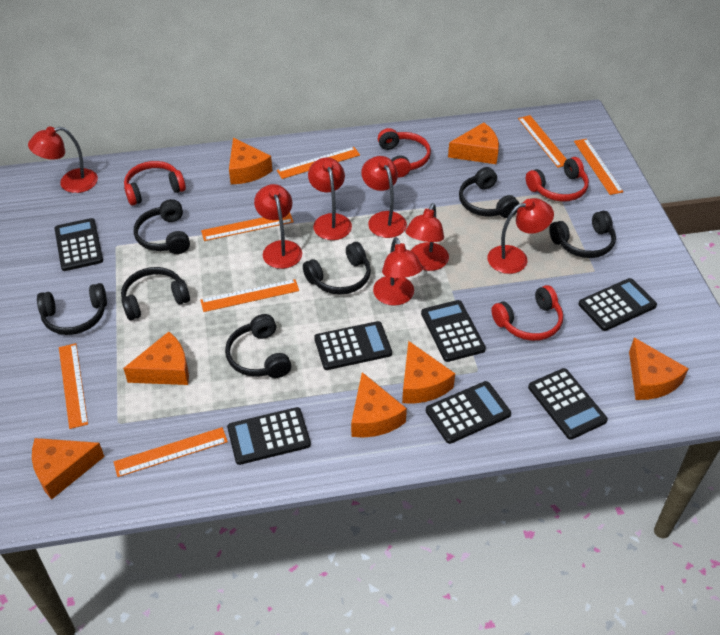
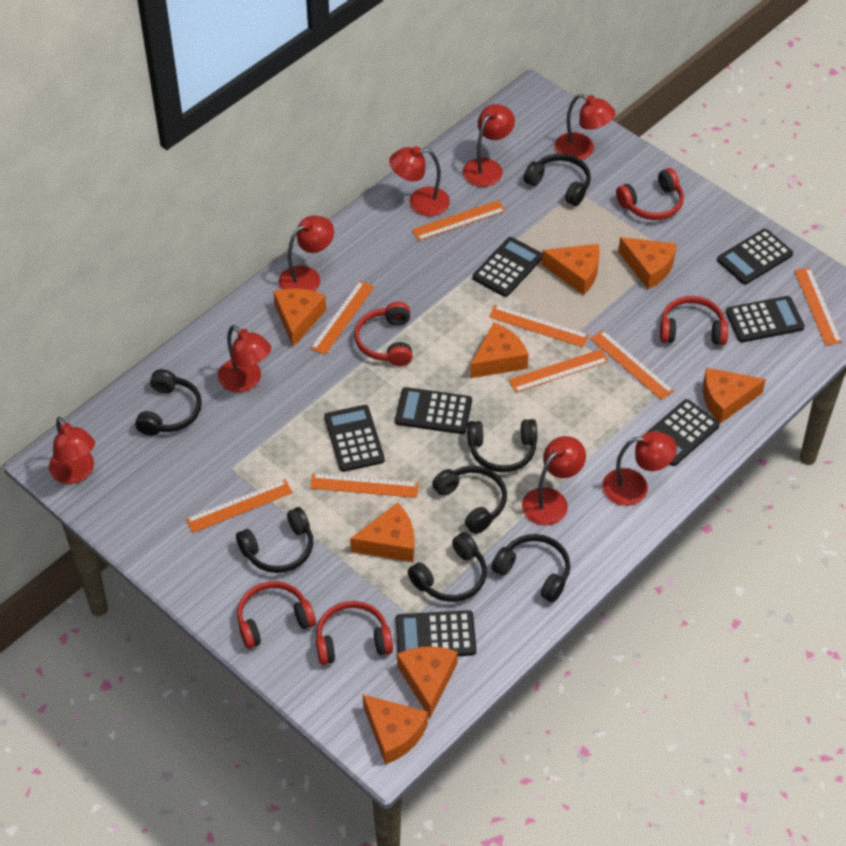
orange cheese: [32,438,105,500] [123,332,189,385] [229,137,272,184] [351,372,407,438] [402,341,455,404] [448,122,499,164] [629,338,689,400] = 7 -> [273,288,326,347] [350,503,414,562] [363,695,428,765] [397,646,458,718] [470,322,529,378] [541,244,600,295] [618,237,677,289] [703,368,766,424] = 8
orange ruler: [59,343,88,429] [114,427,228,477] [200,279,299,312] [201,212,294,241] [277,147,360,179] [518,115,567,168] [574,139,623,195] = 7 -> [186,479,293,533] [310,281,374,355] [310,473,419,498] [412,200,505,241] [489,305,589,347] [509,349,608,393] [590,330,674,400] [794,268,842,345] = 8
red headphones: [124,161,186,205] [378,128,431,178] [491,285,563,341] [526,157,589,202] = 4 -> [237,581,316,649] [316,601,393,665] [354,302,413,366] [616,168,684,220] [660,296,728,345] = 5
red lamp: [28,127,98,193] [254,184,302,269] [308,157,352,240] [361,156,407,238] [373,237,423,306] [405,203,449,271] [488,198,554,274] = 7 -> [49,417,95,484] [218,325,271,392] [279,216,334,291] [389,146,450,216] [463,104,515,187] [522,436,586,526] [554,94,615,160] [602,431,677,506] = 8

